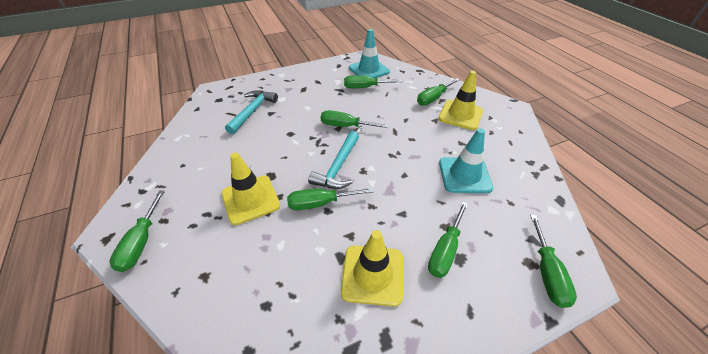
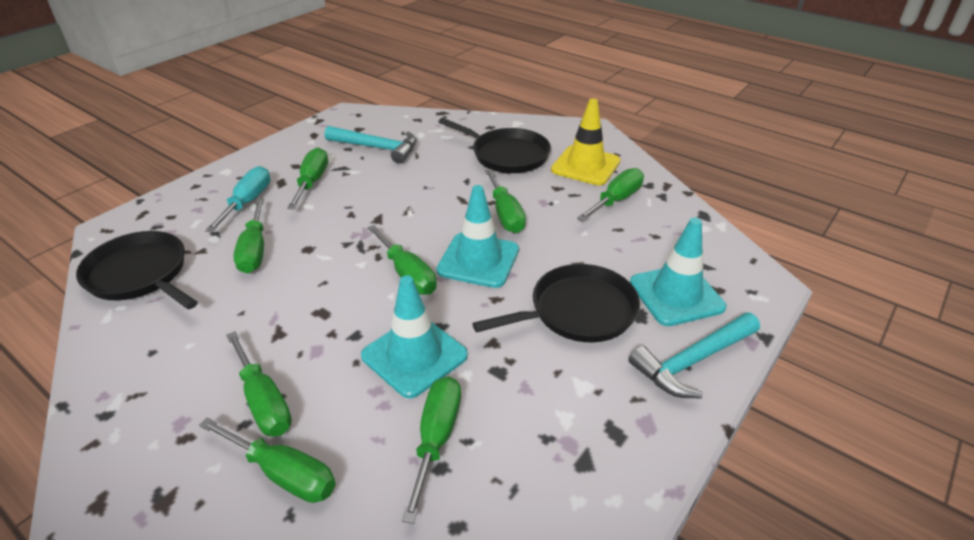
black pan: none = 0 -> [76,231,198,310] [438,118,551,173] [472,264,640,342] = 3
green screwdriver: [110,191,165,272] [287,188,374,210] [321,110,389,128] [344,75,403,88] [417,78,460,106] [428,201,468,278] [530,215,577,308] = 7 -> [199,418,336,503] [226,331,292,437] [234,199,264,273] [287,147,328,209] [367,225,437,295] [402,376,461,524] [485,169,526,233] [577,168,644,221] = 8
turquoise screwdriver: none = 0 -> [205,166,271,232] = 1
turquoise traffic cone: [349,29,390,78] [439,128,493,193] = 2 -> [361,275,468,398] [437,185,519,288] [630,218,726,326] = 3
yellow traffic cone: [221,153,280,225] [341,230,403,306] [438,71,483,130] = 3 -> [551,98,620,185] = 1

